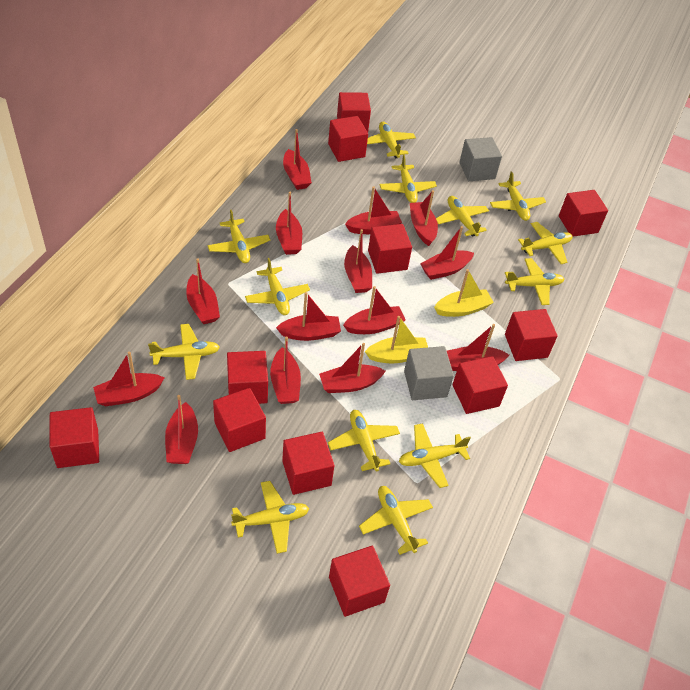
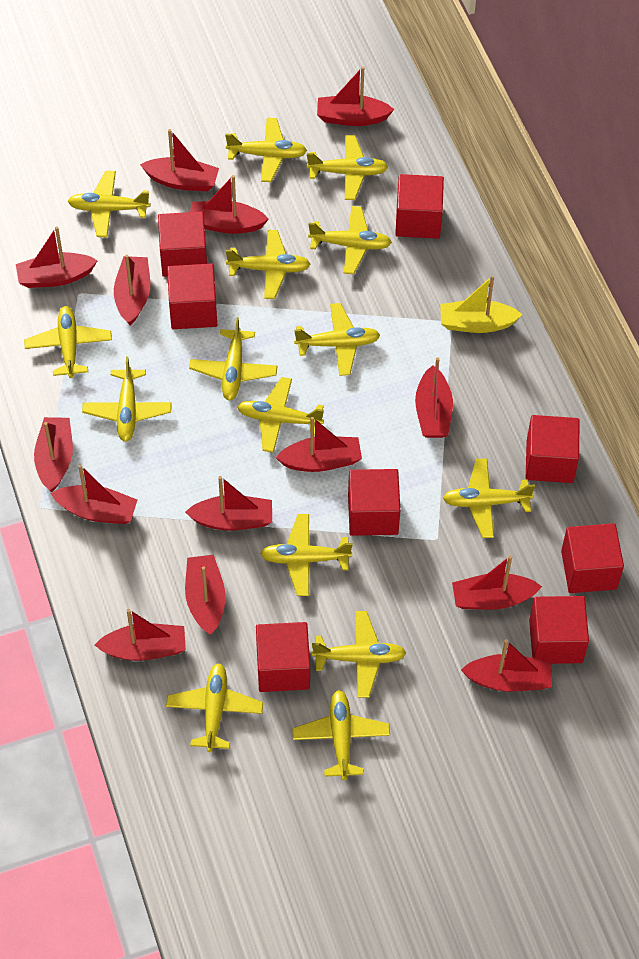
grey cube: [404,346,454,400] [459,137,502,181] = 2 -> none = 0
red cube: [49,407,99,468] [213,388,266,452] [227,351,268,404] [282,432,335,495] [328,116,368,162] [329,546,390,617] [337,92,371,132] [368,224,412,274] [453,356,508,414] [505,309,558,361] [559,190,608,237] = 11 -> [158,212,207,277] [167,263,217,329] [256,622,310,692] [348,469,400,536] [395,174,444,239] [526,415,580,483] [529,596,589,664] [561,523,624,593] = 8
yellow boat: [365,316,428,363] [434,269,494,317] = 2 -> [440,275,523,333] = 1
yellow plane: [148,324,220,380] [208,210,270,263] [231,481,309,554] [245,258,310,315] [328,410,400,471] [359,486,433,555] [367,122,416,159] [380,155,437,203] [399,423,471,488] [436,196,489,237] [490,172,546,221] [505,258,564,305] [518,222,573,264] = 13 -> [24,306,112,378] [68,171,150,238] [82,357,172,442] [166,663,263,752] [189,317,278,400] [225,118,307,182] [226,230,310,299] [237,377,324,453] [260,514,353,596] [292,690,390,780] [294,303,380,376] [307,135,388,200] [308,206,392,274] [312,611,406,698] [443,459,535,538] = 15

